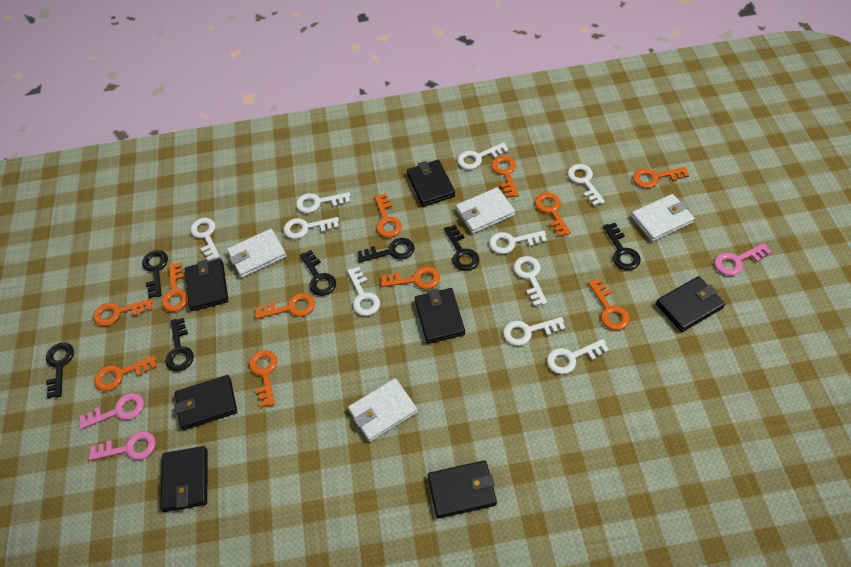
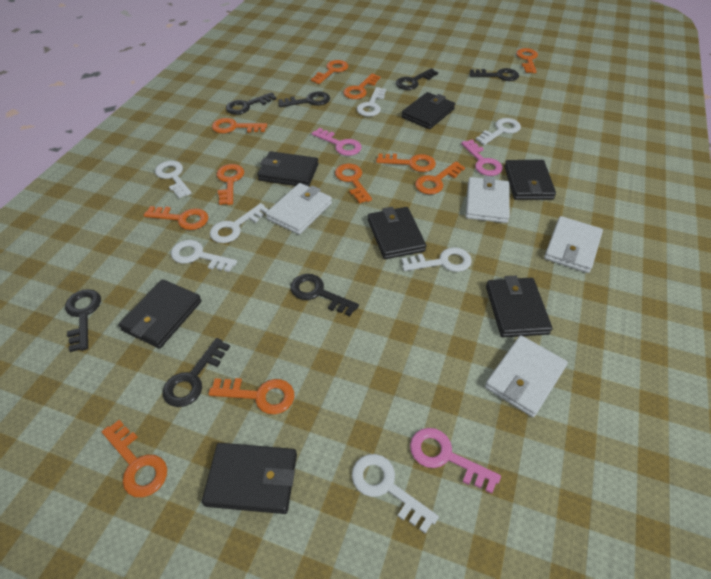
white key: [190,218,220,261] [283,217,339,239] [296,192,350,213] [347,267,380,316] [457,142,509,170] [489,231,547,254] [503,317,565,346] [513,256,547,306] [547,339,609,375] [567,164,605,206] = 10 -> [155,161,192,198] [171,240,237,272] [210,203,269,243] [352,454,439,534] [357,87,386,117] [402,247,472,272] [475,118,521,145] = 7

